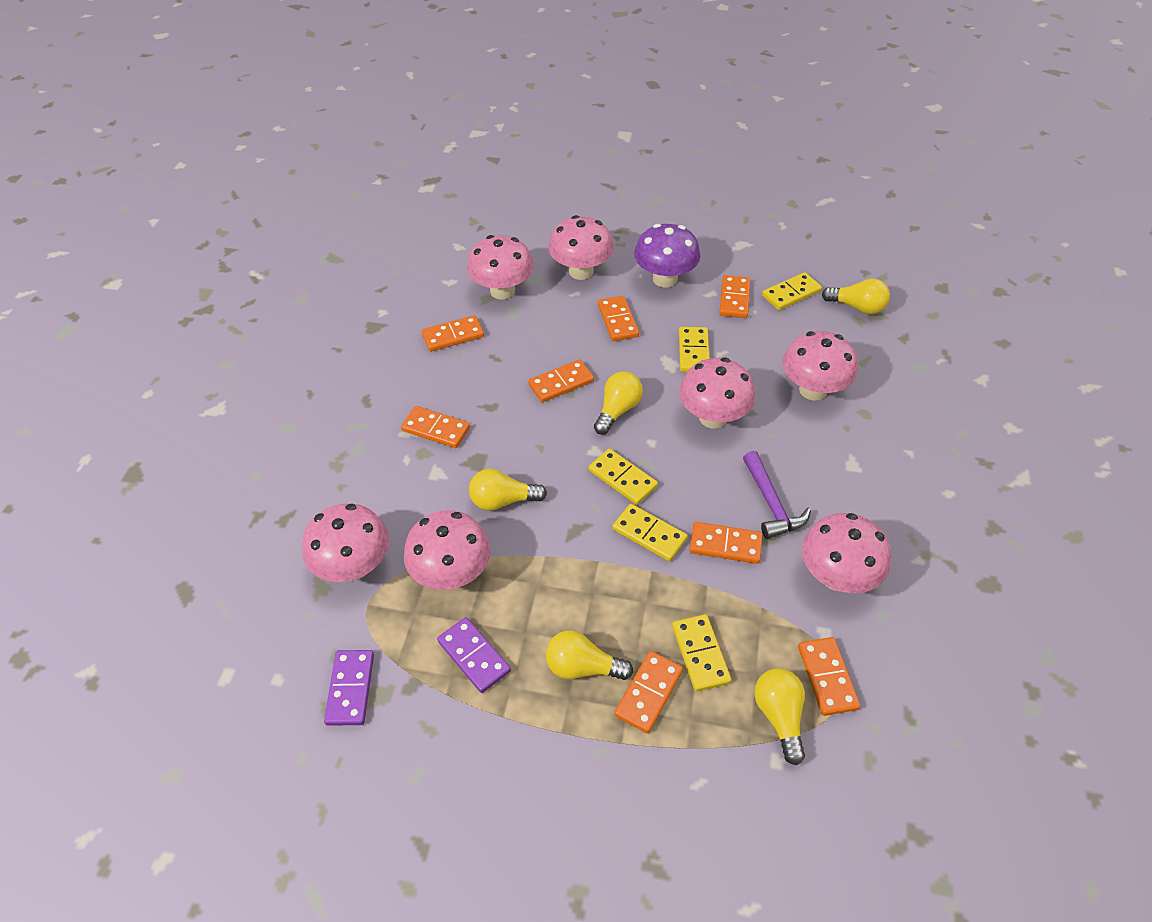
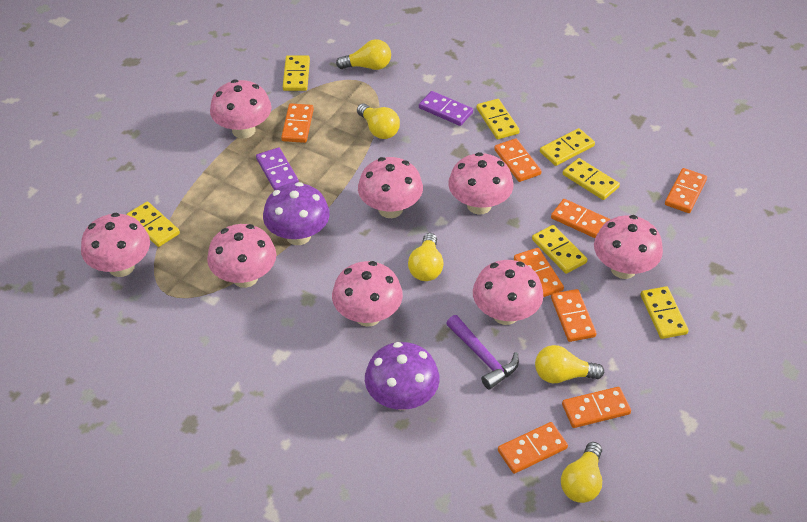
pink mushroom: [302,503,389,582] [404,511,491,590] [467,235,534,299] [548,215,614,280] [679,358,755,429] [783,331,858,400] [802,513,891,593] = 7 -> [81,213,150,277] [207,224,276,288] [210,80,272,139] [332,261,403,327] [358,157,423,218] [448,152,513,215] [473,260,543,325] [594,215,663,279] = 8
purple mushroom: [634,224,700,288] = 1 -> [263,182,330,245] [365,342,439,410] = 2
yellow domino: [589,449,658,505] [612,504,688,561] [672,614,731,692] [679,327,710,372] [762,272,822,310] = 5 -> [126,202,180,247] [283,55,310,91] [477,99,520,140] [532,225,588,274] [540,128,595,166] [563,158,620,200] [640,286,689,339] = 7

